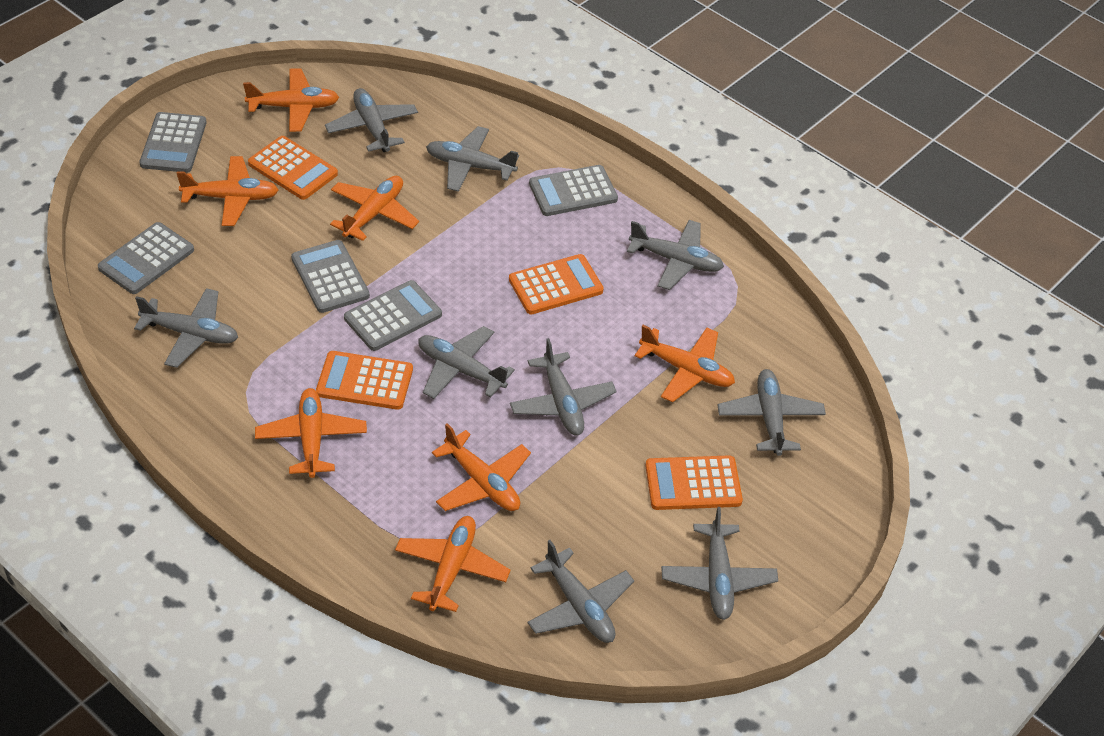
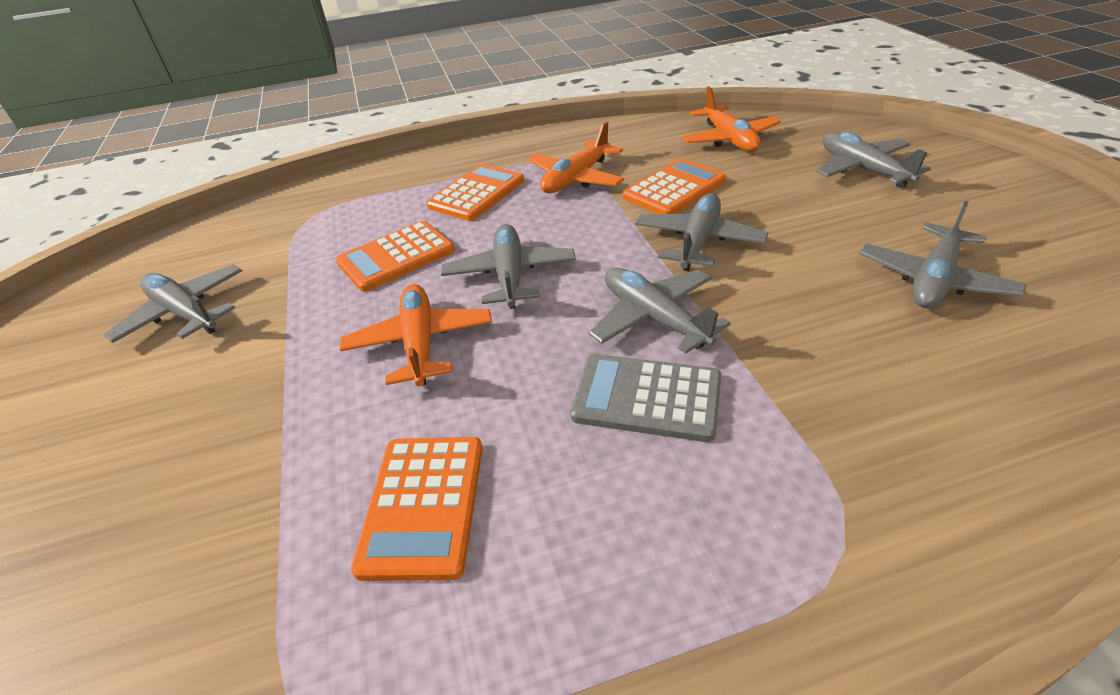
grey calculator: [98,222,194,294] [139,112,207,173] [291,240,370,313] [344,280,442,351] [529,165,618,216] = 5 -> [570,354,721,442] = 1
grey plane: [134,288,238,368] [325,88,418,152] [418,326,515,399] [426,126,519,192] [510,338,617,436] [527,540,634,643] [627,220,724,290] [661,507,778,620] [718,369,826,456] = 9 -> [104,265,242,343] [441,224,576,309] [589,267,731,354] [635,193,768,271] [816,132,931,188] [859,201,1027,308] = 6
orange plane: [177,156,278,226] [243,68,339,132] [255,388,367,478] [330,176,419,241] [395,516,511,612] [432,423,531,511] [635,325,735,402] = 7 -> [340,284,492,386] [528,121,624,193] [682,86,781,152] = 3

